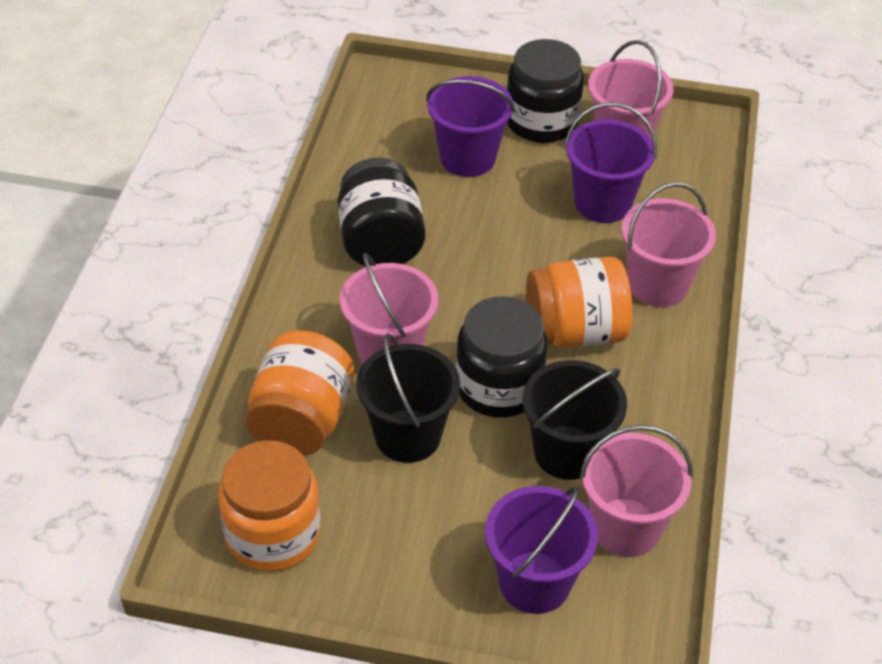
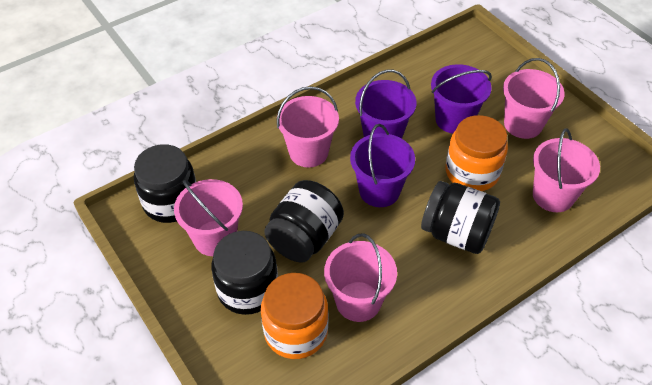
black bucket: [356,333,460,463] [523,360,627,480] = 2 -> none = 0
black jar: [338,157,426,267] [456,296,548,418] [507,39,584,143] = 3 -> [134,144,196,223] [211,231,278,315] [264,180,344,263] [421,181,500,254] = 4
orange jar: [218,440,321,572] [246,331,354,456] [526,257,633,348] = 3 -> [261,273,328,359] [446,115,508,191] = 2
pink bucket: [340,253,438,365] [580,425,693,557] [588,40,673,140] [621,182,716,307] = 4 -> [174,179,243,256] [277,86,339,167] [324,233,397,322] [503,58,565,139] [533,128,600,212] = 5

